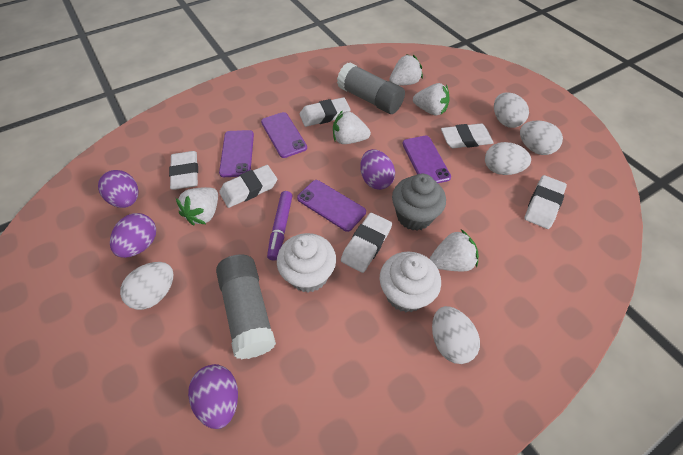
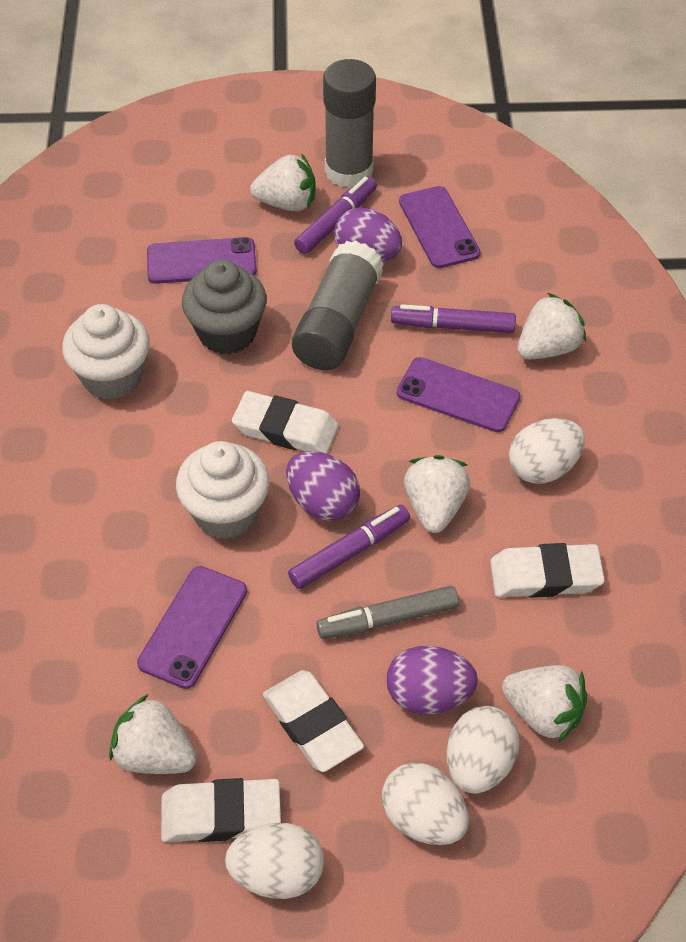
grey marker: none = 0 -> [316,586,459,639] = 1
purple egg: [98,170,138,208] [110,213,156,258] [188,364,238,429] [360,149,395,190] = 4 -> [286,451,360,521] [334,208,402,262] [386,646,478,714] = 3
purple marker: [267,191,293,261] = 1 -> [288,505,410,589] [294,176,377,254] [391,304,516,333] = 3
white egg: [120,262,173,310] [432,306,480,364] [485,142,531,175] [494,92,529,128] [520,121,563,155] = 5 -> [225,823,324,899] [382,762,469,845] [447,706,520,794] [509,418,585,484] = 4
white eraser: [169,151,198,190] [219,165,277,208] [300,97,351,127] [341,213,392,273] [441,123,494,148] [524,175,567,229] = 6 -> [161,778,281,842] [232,391,339,454] [263,670,364,772] [490,543,605,598] = 4

